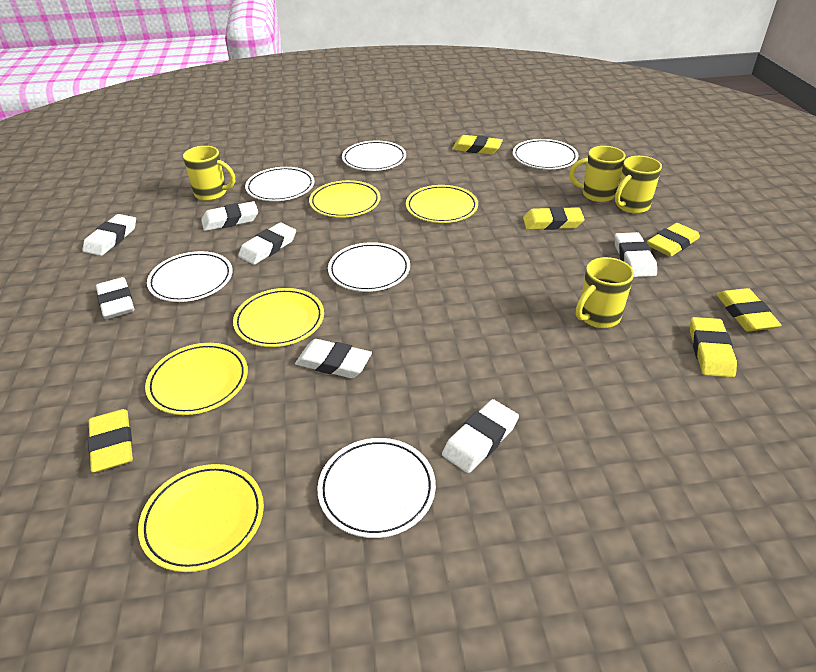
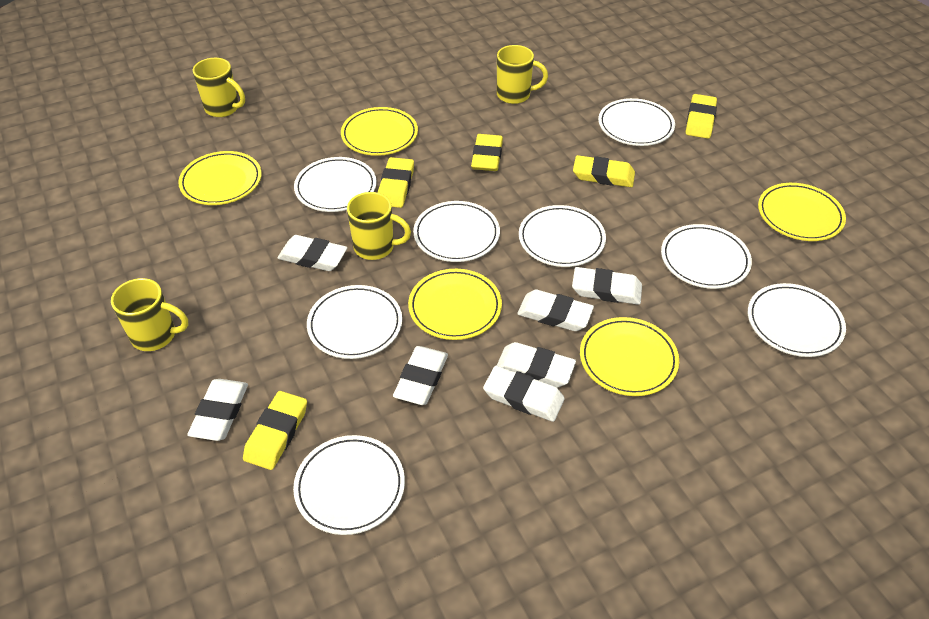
white plate: [147,251,233,302] [245,167,315,201] [318,438,436,538] [328,242,410,292] [342,141,406,171] [513,139,578,169] = 6 -> [293,435,405,535] [294,157,377,212] [307,285,402,359] [413,201,500,262] [519,205,606,267] [598,98,675,146] [661,224,752,289] [748,283,846,357] = 8
yellow eraser: [88,409,133,472] [452,135,503,155] [523,207,585,230] [647,223,700,257] [690,317,737,377] [716,288,782,331] = 6 -> [243,391,307,470] [378,157,414,208] [471,134,503,171] [573,155,635,187] [686,94,717,139] = 5

